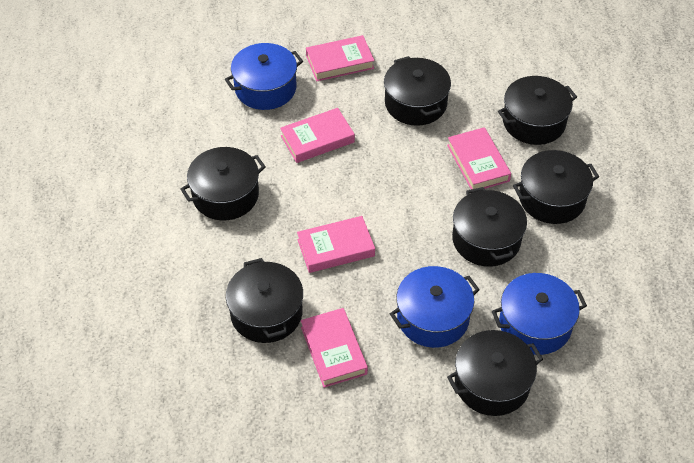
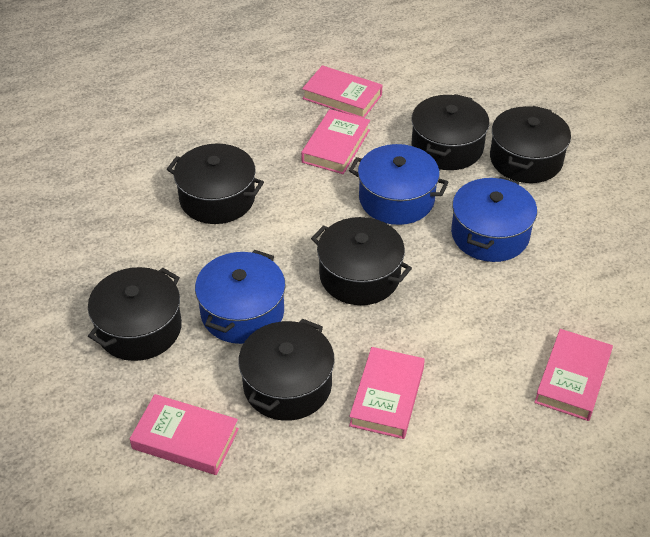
black pot: [180,147,266,220] [226,258,303,343] [384,56,451,126] [447,330,543,416] [452,187,527,267] [498,76,577,145] [513,150,599,224] = 7 -> [88,267,182,361] [167,144,264,224] [238,319,335,421] [311,217,412,305] [411,94,489,170] [490,106,571,183] = 6

